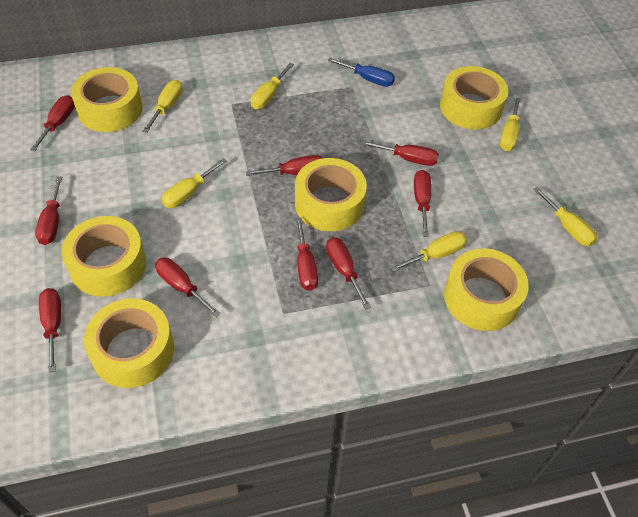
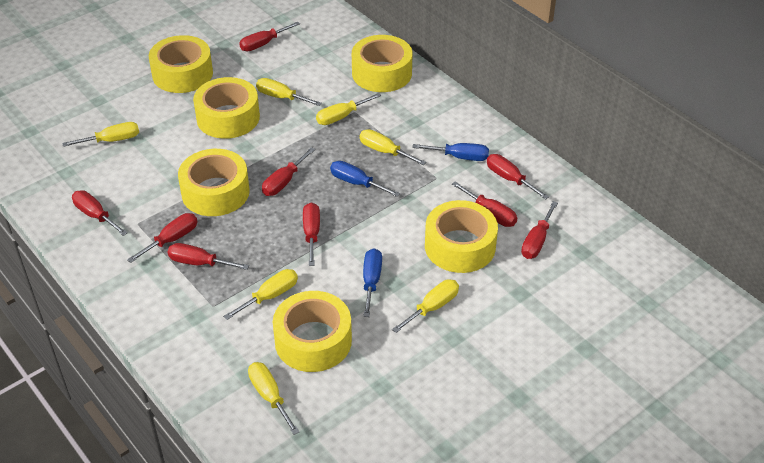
blue screwdriver: [328,58,395,87] = 1 -> [330,161,400,197] [363,248,382,317] [412,143,489,161] = 3
yellow screwdriver: [142,80,183,133] [161,158,227,208] [251,63,294,109] [390,231,467,272] [500,97,521,151] [533,187,597,246] = 6 -> [62,122,139,147] [223,269,298,320] [248,362,299,435] [256,78,322,106] [316,93,382,125] [360,129,426,165] [392,279,459,333] = 7

